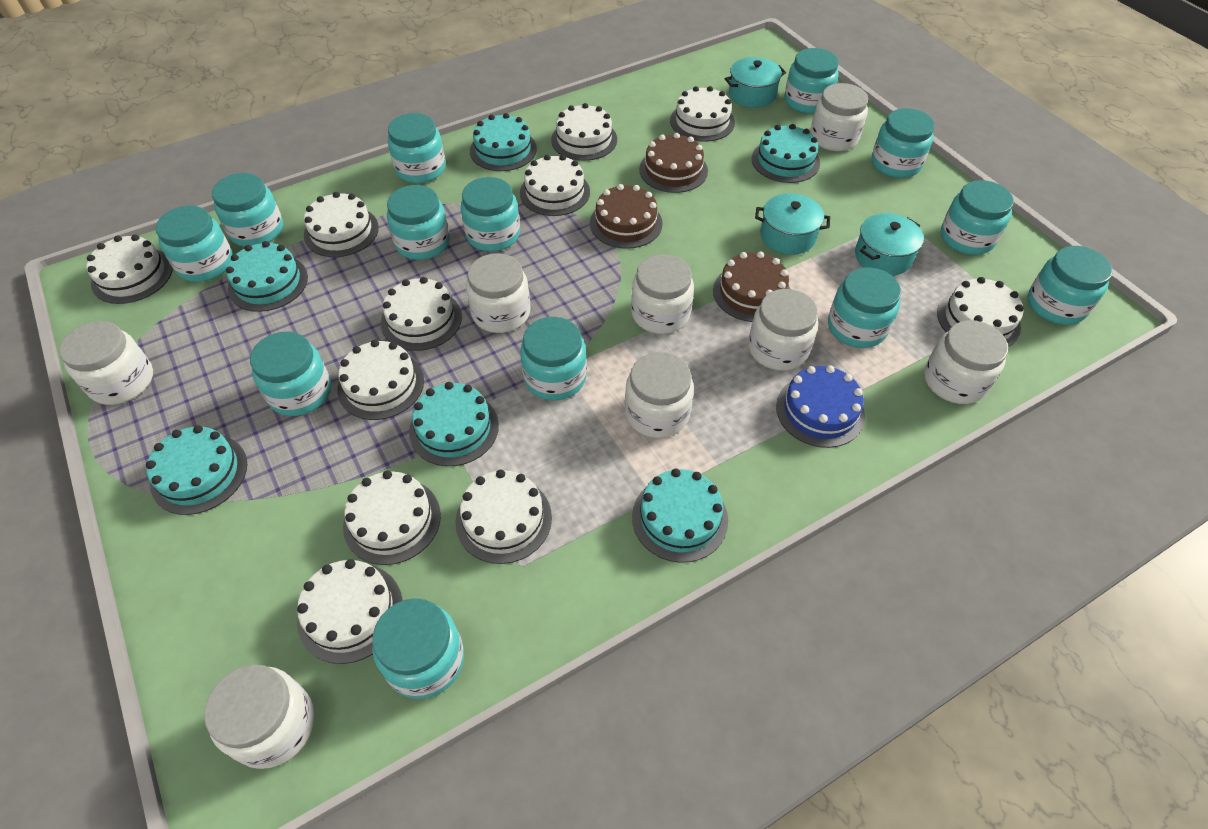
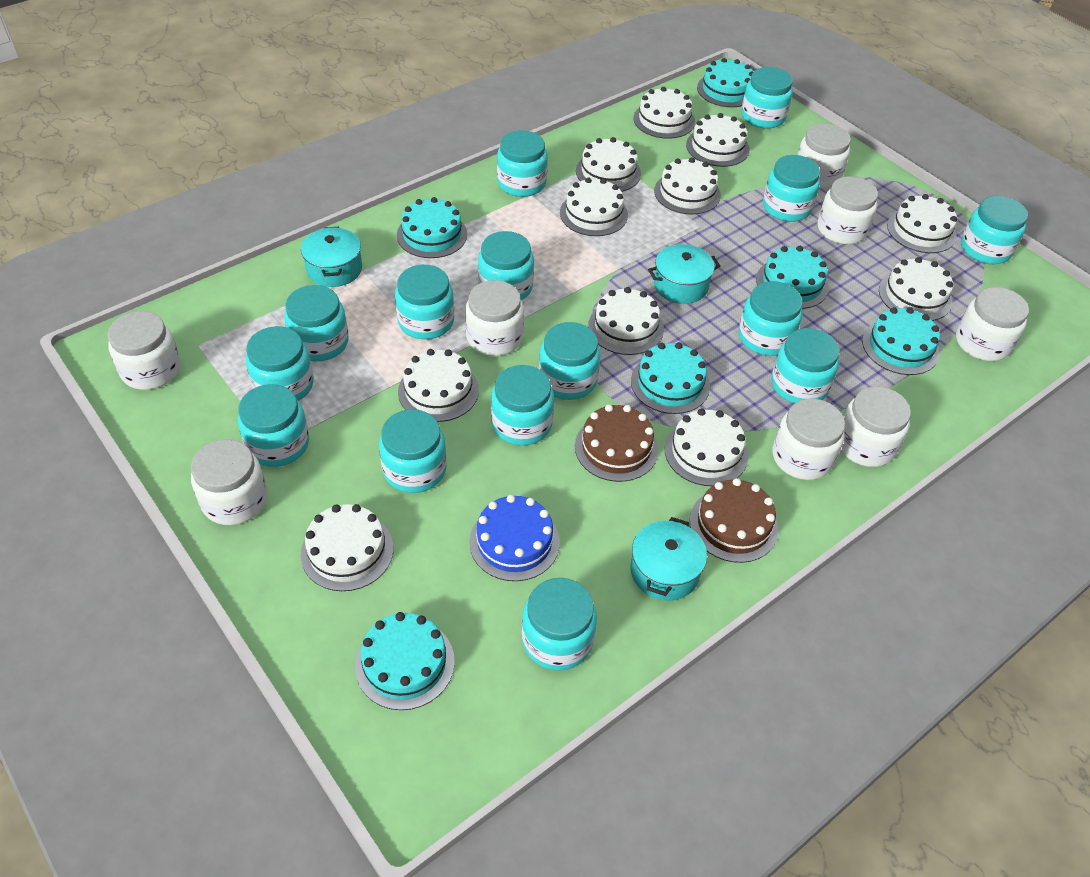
brown cake: [590,184,663,249] [639,133,708,193] [713,251,790,322] = 3 -> [575,404,658,482] [690,478,779,563] = 2
turquoise jar: [156,205,233,282] [212,173,283,247] [250,332,331,416] [372,598,464,699] [387,185,450,260] [388,113,446,183] [461,177,520,251] [520,317,587,400] [785,48,839,114] [828,267,901,348] [872,108,935,178] [941,180,1014,255] [1028,246,1113,325] = 13 -> [238,384,309,467] [246,326,314,401] [284,285,349,362] [379,409,447,493] [395,265,454,339] [478,231,534,300] [491,365,554,446] [497,130,548,197] [522,578,597,671] [539,322,600,400] [739,281,803,356] [741,67,793,129] [763,155,820,222] [771,328,840,404] [961,196,1028,264] = 15

